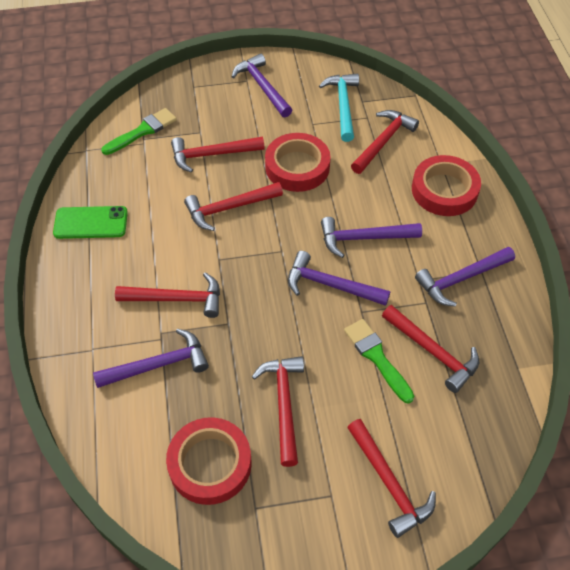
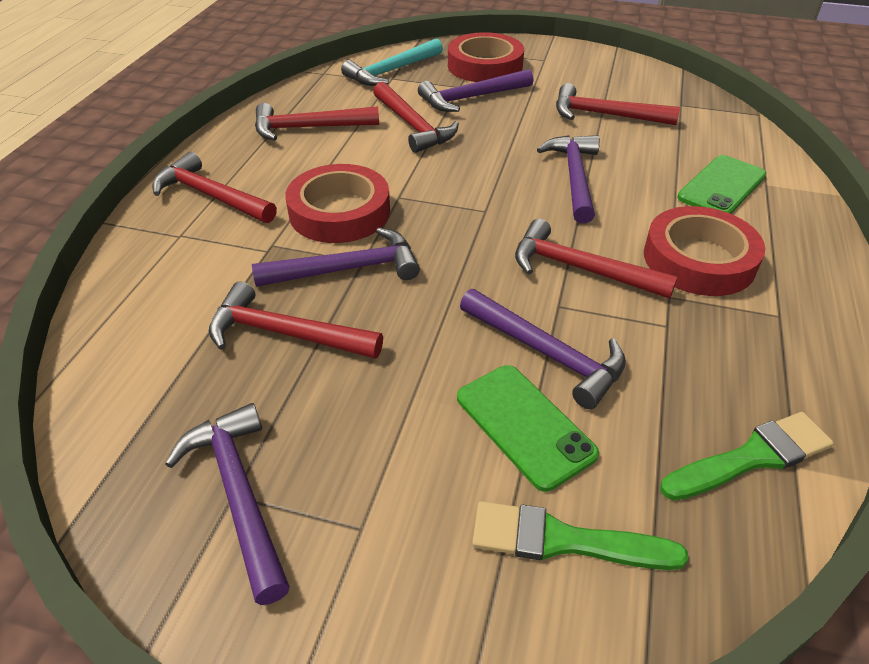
green phone: [53,206,128,239] = 1 -> [457,365,599,492] [677,155,766,214] = 2
red hammer: [115,272,220,318] [171,137,264,173] [184,182,283,231] [252,356,304,467] [347,419,436,538] [351,110,419,174] [382,305,479,393] = 7 -> [152,152,277,223] [209,281,383,359] [255,103,379,141] [373,82,459,153] [515,219,678,299] [556,83,680,125] = 6

